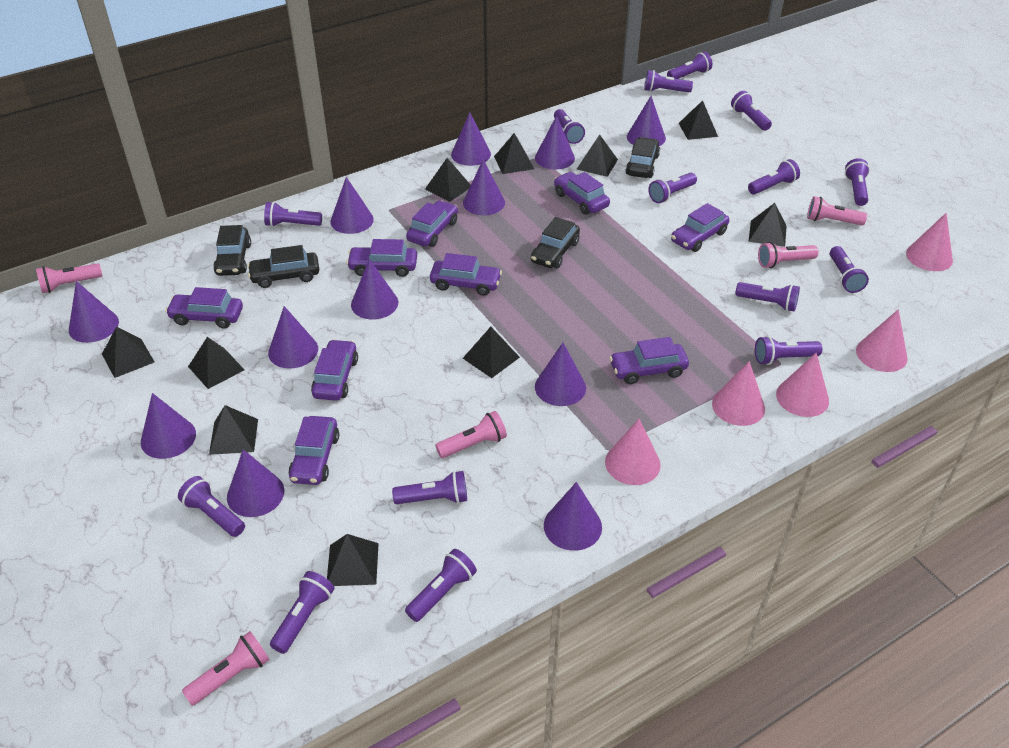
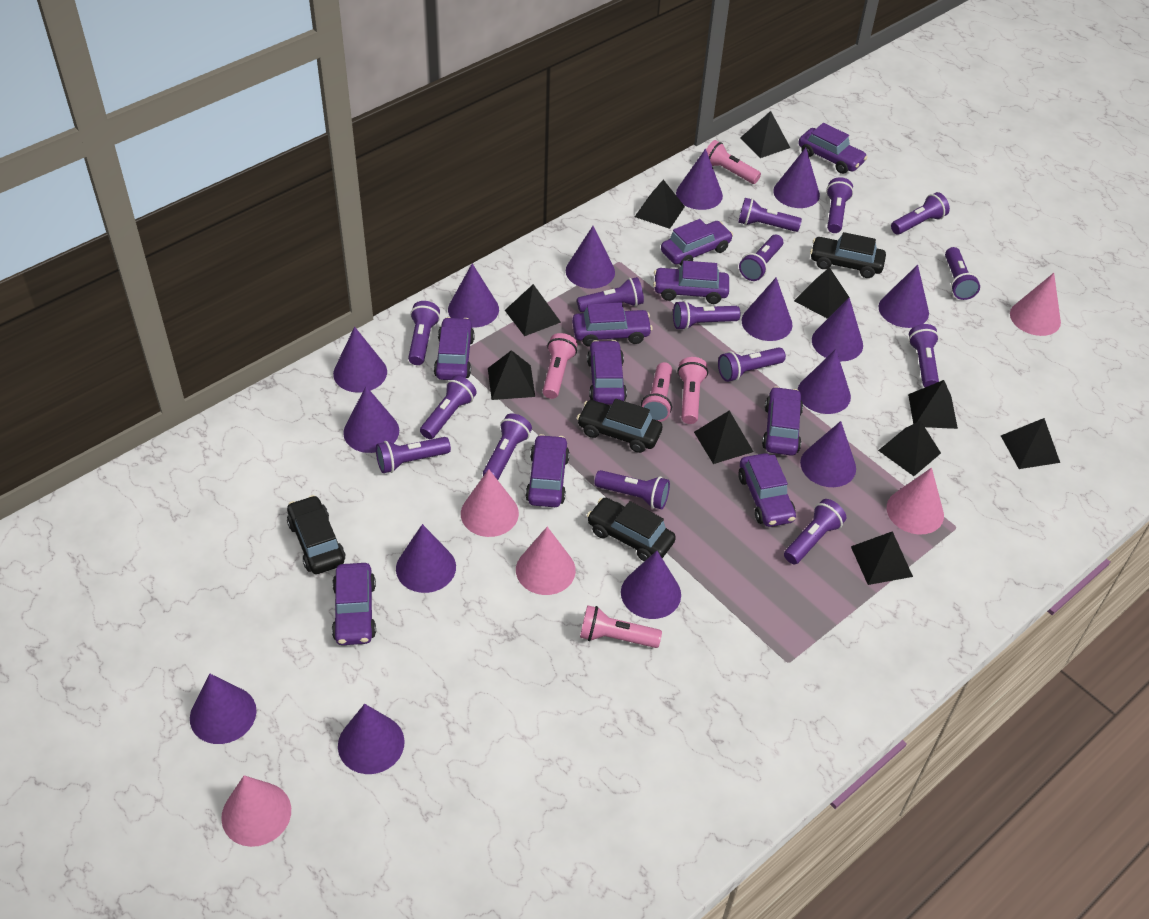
purple car: [165,287,243,329] [288,416,339,485] [311,339,358,401] [346,239,417,277] [406,200,458,247] [430,253,502,296] [554,172,610,215] [609,337,689,384] [671,203,729,252] = 9 -> [332,563,376,645] [434,317,475,380] [525,434,570,507] [572,302,653,347] [587,340,627,404] [653,261,729,304] [661,219,733,266] [738,453,796,527] [762,386,803,456] [798,123,868,174] = 10
purple cone: [69,281,119,343] [141,393,196,459] [227,450,285,517] [268,306,318,369] [330,177,374,234] [351,259,398,319] [451,112,491,166] [463,159,505,215] [535,115,575,170] [535,343,586,406] [544,482,602,551] [627,96,666,146] = 12 -> [190,674,257,744] [333,327,387,393] [338,704,405,774] [343,386,399,453] [396,524,456,593] [448,263,499,328] [566,226,615,289] [621,551,681,619] [676,149,723,210] [742,277,792,341] [773,148,820,208] [798,349,851,414] [800,421,856,487] [812,297,863,361] [878,265,929,328] = 15

